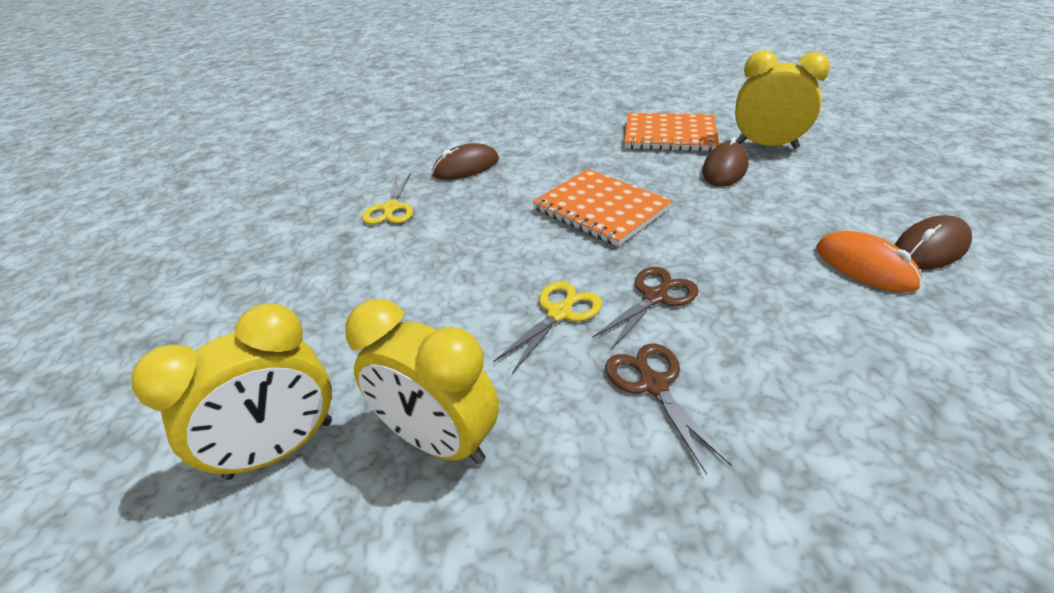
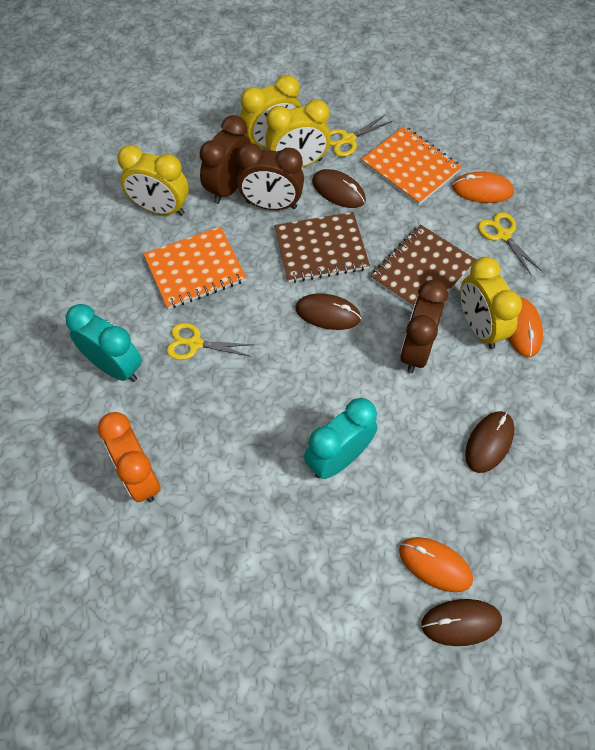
brown clock: none = 0 -> [199,115,251,204] [237,143,304,210] [400,280,448,373] = 3
brown mouse: [432,143,499,180] [702,137,749,186] [895,215,972,269] = 3 -> [296,293,361,330] [312,169,366,208] [421,599,502,646] [465,411,515,473] = 4
brown notebook: none = 0 -> [275,212,370,283] [371,224,476,308] = 2
brown scissors: [592,267,699,349] [605,344,731,475] = 2 -> none = 0
orange clock: none = 0 -> [98,412,161,502] = 1
orange mouse: [816,231,922,292] = 1 -> [399,537,473,592] [452,172,514,203] [508,298,543,357] = 3
turquoise clock: none = 0 -> [66,304,142,382] [304,398,378,479] = 2
yellow clock: [132,303,332,480] [345,299,499,464] [735,50,830,149] = 3 -> [118,145,189,216] [240,75,302,148] [265,99,331,167] [460,257,522,349] = 4
yellow scissors: [362,173,413,225] [493,281,602,374] = 2 -> [167,323,253,360] [330,115,392,157] [478,212,542,276] = 3

